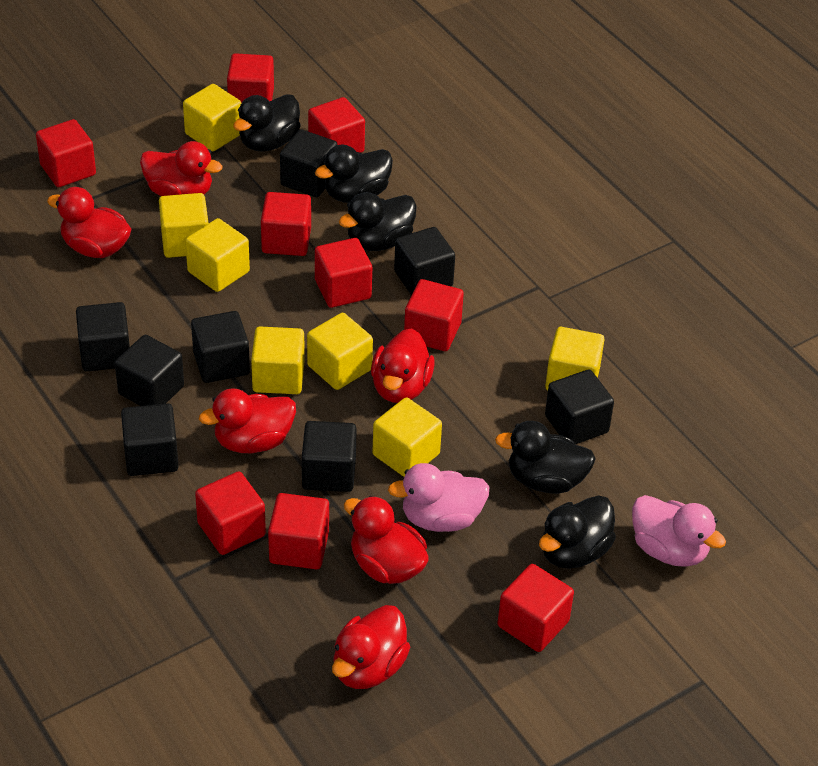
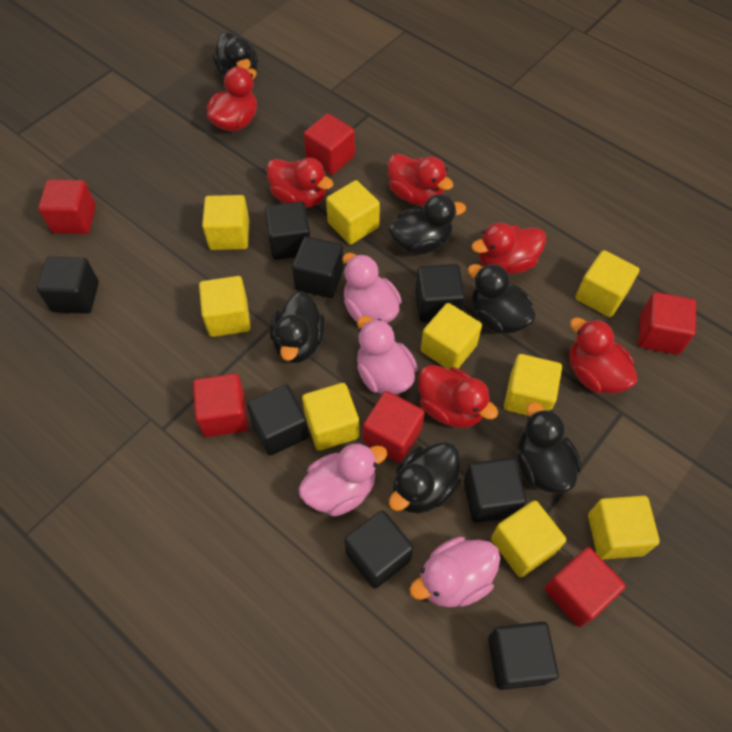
black duck: [233,94,300,152] [315,145,393,203] [339,192,417,251] [495,421,596,494] [539,495,616,569] = 5 -> [212,32,258,77] [270,292,326,363] [389,194,466,255] [389,442,461,513] [468,263,536,334] [517,402,581,493] = 6
pink duck: [388,463,490,532] [632,495,726,567] = 2 -> [299,443,387,517] [342,253,402,323] [357,316,418,394] [410,536,500,607] = 4
red cube: [36,119,96,187] [195,471,266,555] [227,53,274,103] [261,192,311,256] [268,493,329,569] [308,97,365,153] [315,238,372,308] [404,279,464,351] [498,564,574,652] = 9 -> [38,179,96,234] [193,374,248,437] [304,113,355,175] [363,391,425,463] [544,547,626,627] [638,292,696,355] = 6
yellow cube: [159,193,208,258] [183,84,241,151] [185,218,250,292] [251,327,305,394] [307,313,373,390] [373,398,442,477] [545,327,605,390] = 7 -> [199,276,251,337] [202,195,250,250] [302,383,359,451] [326,180,380,244] [421,303,482,369] [491,500,566,577] [504,354,562,415] [575,250,639,317] [588,496,660,560] = 9

